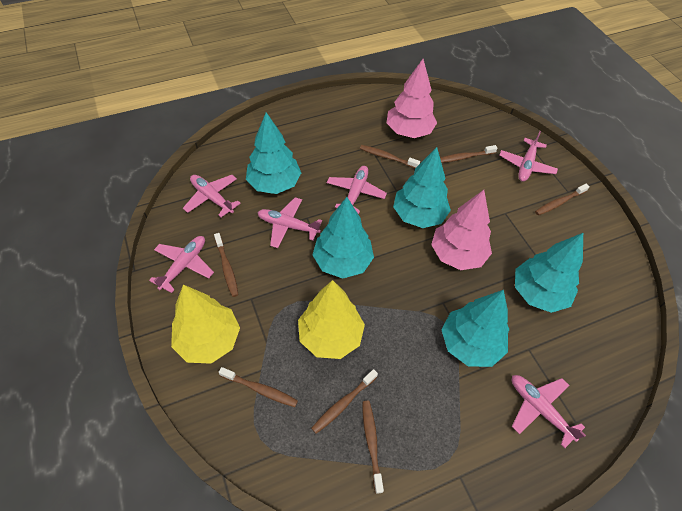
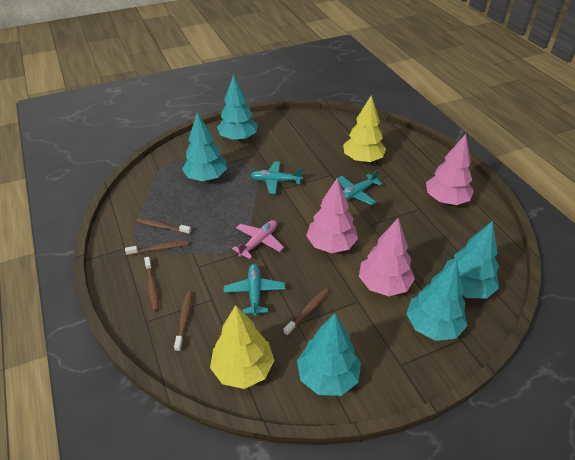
brown toothbrush: [214,233,239,297] [218,367,298,407] [311,369,378,434] [360,145,420,168] [362,401,384,494] [440,145,497,163] [535,184,590,215] = 7 -> [125,240,189,256] [136,218,191,235] [144,257,159,311] [174,292,192,352] [283,288,329,336] = 5
pink plane: [149,236,214,293] [183,175,241,217] [257,197,322,248] [327,166,387,214] [499,131,558,182] [512,375,586,448] = 6 -> [232,220,284,259] = 1
pink tree: [387,59,437,138] [431,190,492,270] = 2 -> [306,178,358,253] [359,218,415,296] [426,134,474,205] = 3
turquoise plane: none = 0 -> [224,264,285,316] [251,162,303,194] [338,169,383,205] = 3

